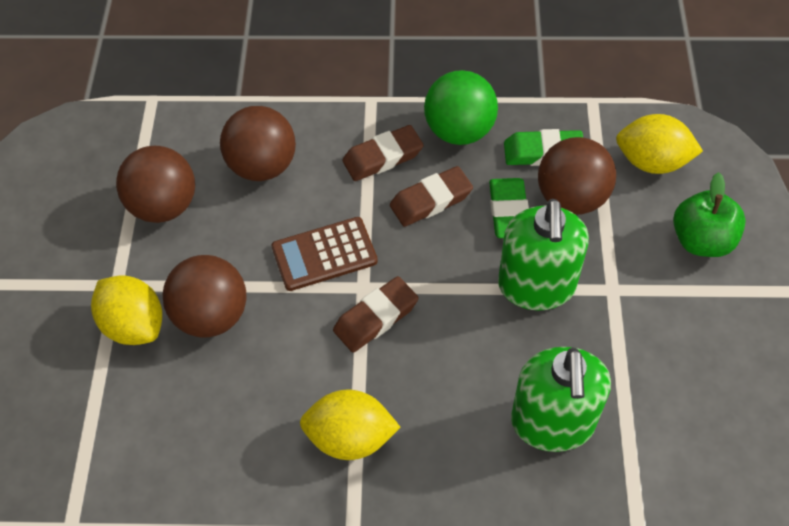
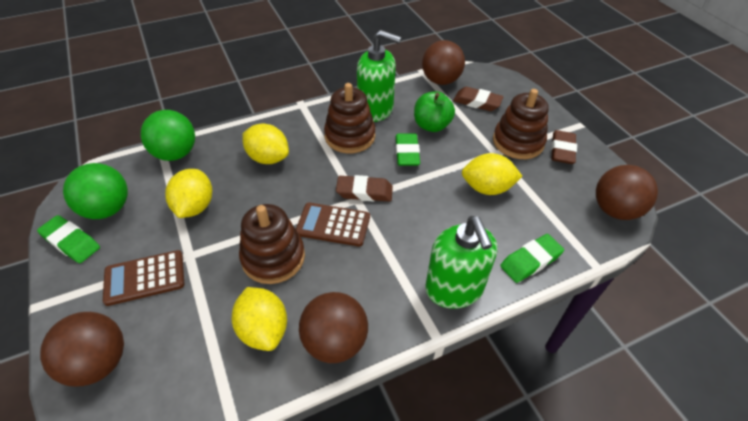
brown calculator: [272,217,378,291] = 1 -> [103,250,184,306] [296,202,370,247] = 2
brown stacking toy: none = 0 -> [239,204,305,284] [324,83,376,153] [493,89,549,159] = 3
green ball: [424,70,498,145] = 1 -> [63,163,128,219] [141,110,195,161] = 2
green eraser: [489,178,529,238] [504,129,583,166] = 2 -> [37,215,100,263] [395,134,420,166] [500,234,564,283] = 3
yellow lemon: [91,275,162,345] [300,389,401,460] [616,114,703,174] = 3 -> [165,169,212,218] [232,287,287,351] [242,124,289,164] [462,153,523,195] = 4

